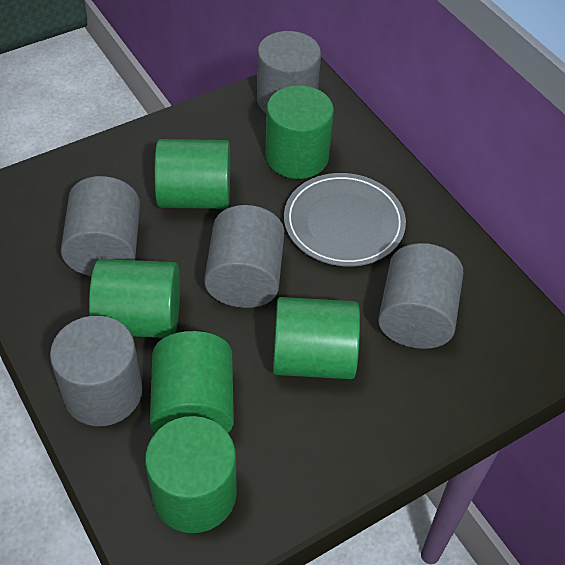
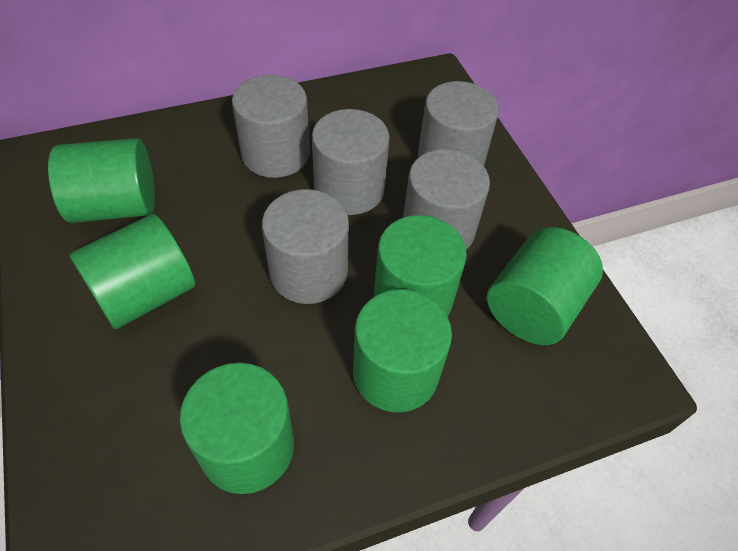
grey plate: [284,173,406,266] = 1 -> none = 0

